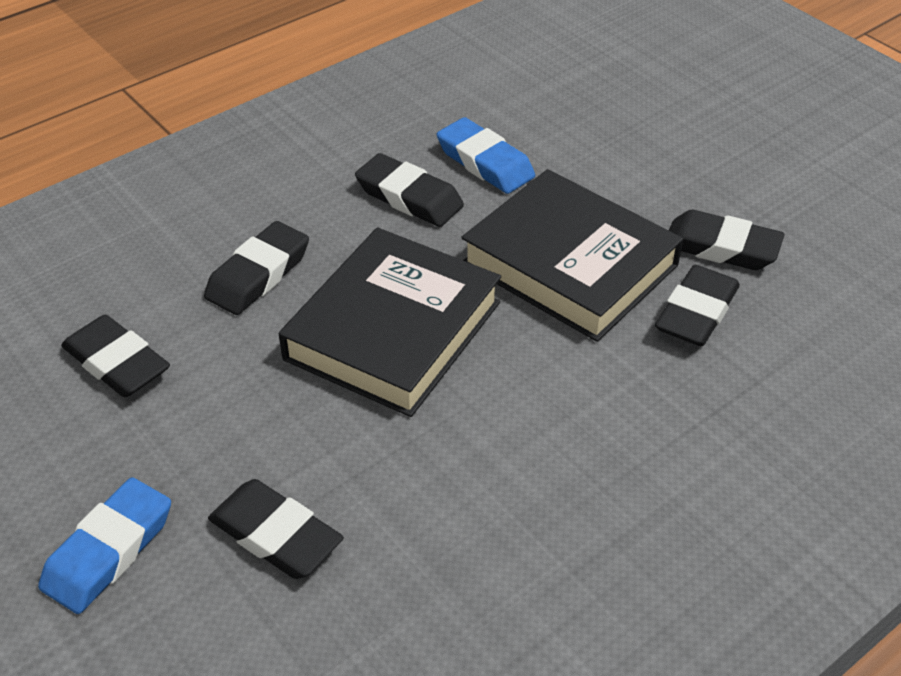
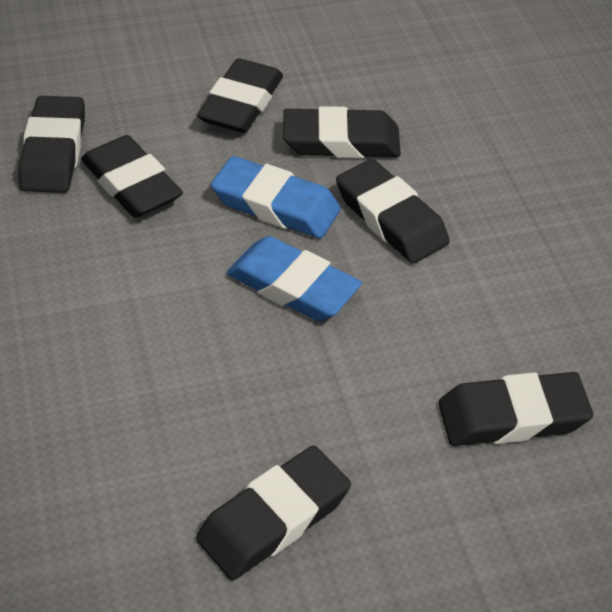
black book: [279,228,501,417] [461,169,683,342] = 2 -> none = 0
black eraser: [61,315,170,397] [204,221,309,315] [208,479,344,579] [355,153,464,227] [655,265,740,346] [669,210,785,270] = 6 -> [18,96,85,193] [81,135,183,218] [196,446,351,580] [197,58,283,133] [283,106,401,158] [336,159,450,264] [439,372,593,446] = 7

